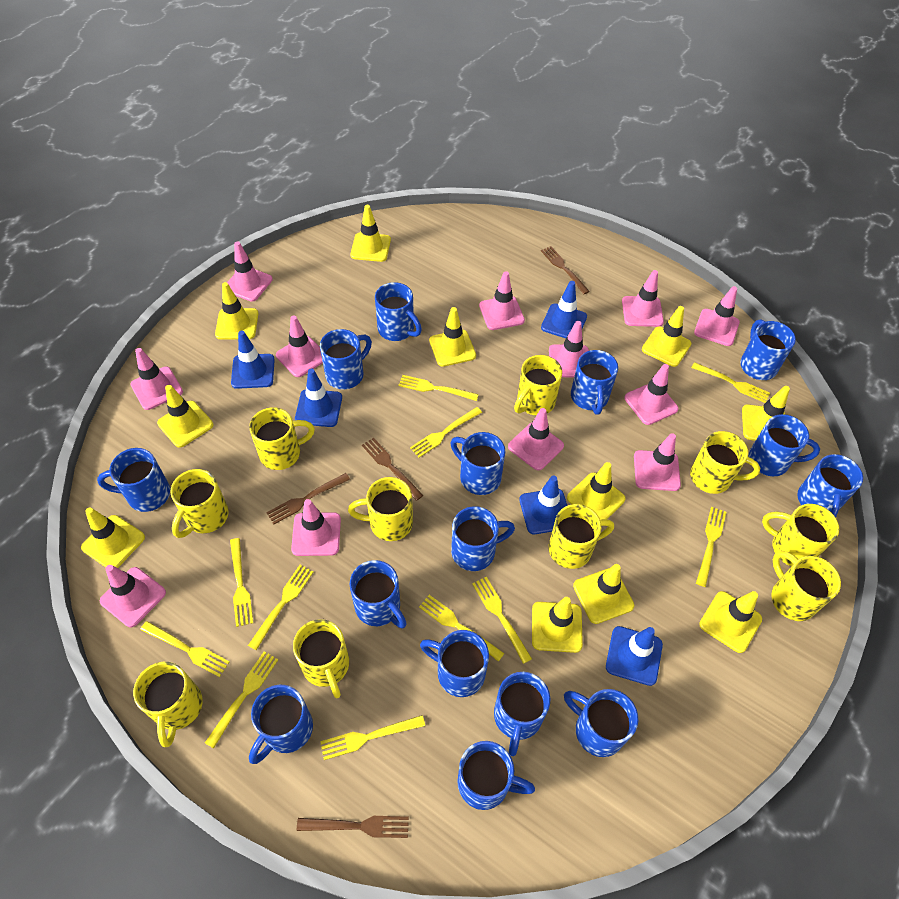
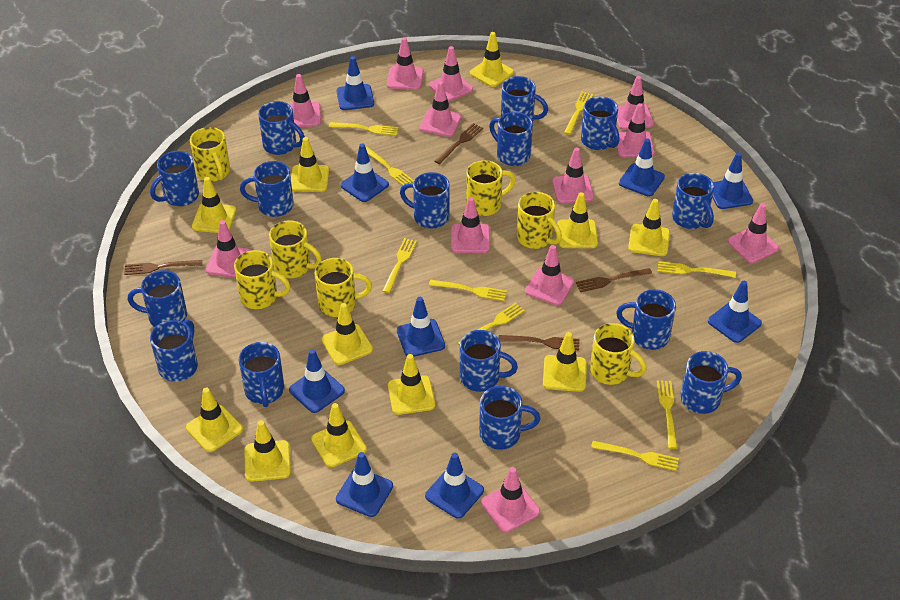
blue traffic cone: [231,331,275,389] [295,369,342,427] [519,476,567,534] [541,281,587,338] [606,626,663,686] = 5 -> [289,349,345,413] [336,56,374,110] [336,452,393,517] [340,143,389,202] [397,297,445,357] [425,453,484,519] [619,138,665,197] [708,281,762,343] [712,152,753,209] = 9
yellow fork: [140,621,230,677] [205,651,278,749] [230,538,253,627] [248,565,314,650] [320,715,425,760] [398,375,479,401] [410,407,482,458] [419,595,505,662] [472,577,532,664] [691,362,770,403] [696,507,726,587] = 11 -> [329,122,399,136] [365,146,414,186] [382,238,417,293] [429,279,507,301] [458,303,525,346] [564,91,593,135] [591,441,679,471] [657,381,677,449] [658,261,736,278] = 9
yellow mug: [133,662,203,747] [170,469,229,538] [249,407,315,470] [293,619,349,698] [348,477,413,541] [514,355,562,416] [548,504,614,569] [690,431,760,494] [762,504,839,566] [771,551,841,621] = 10 -> [190,127,230,182] [234,250,291,309] [269,220,322,278] [315,258,372,317] [466,160,516,216] [517,192,562,249] [590,323,647,385] = 7

